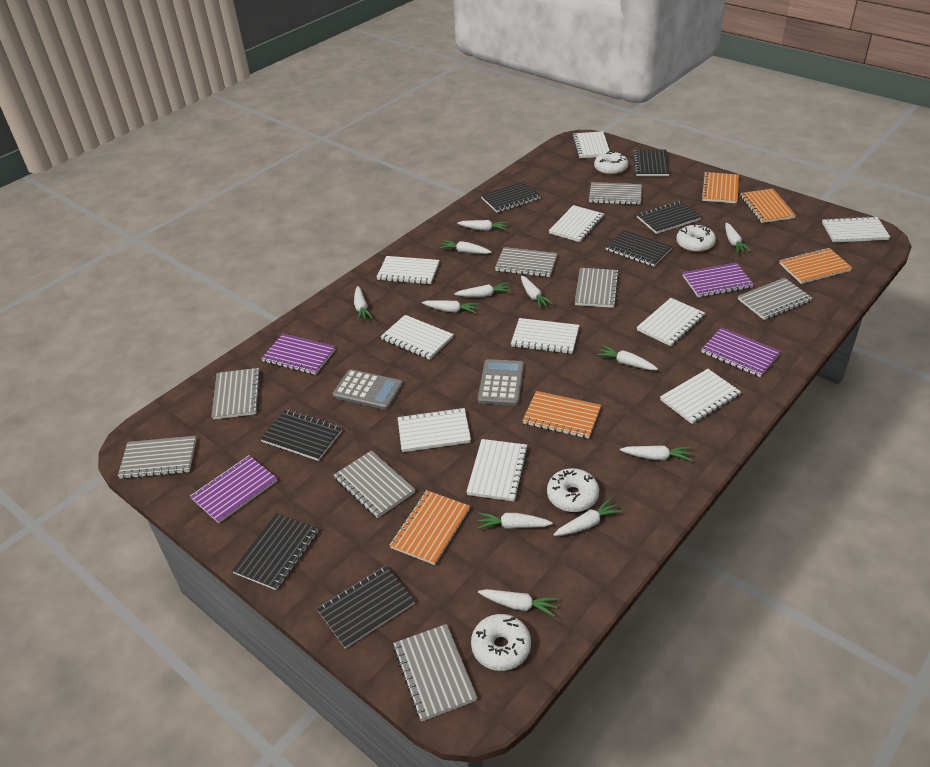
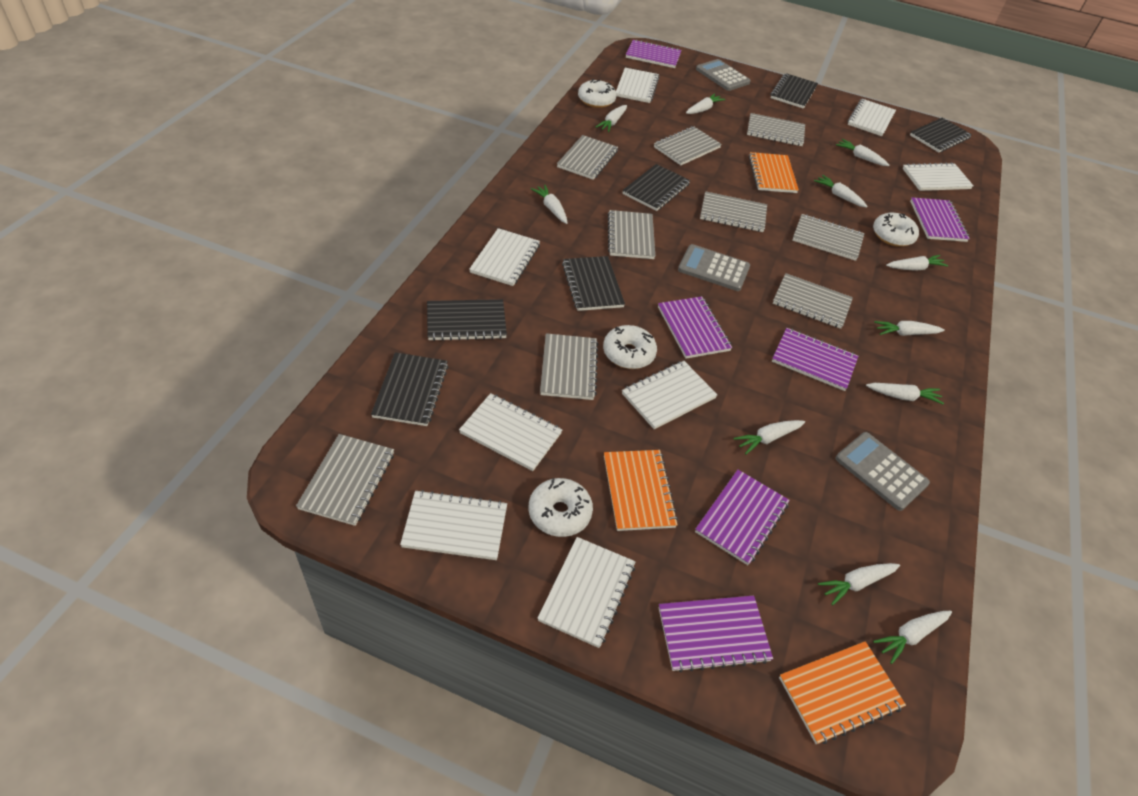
black notebook: [232,513,318,590] [260,409,342,461] [317,565,415,649] [481,181,541,213] [605,230,672,267] [633,149,670,176] [637,201,702,234] = 7 -> [371,352,448,426] [427,299,507,341] [562,256,625,311] [622,164,690,211] [771,73,818,109] [910,118,972,152] = 6
grey calculator: [332,369,403,410] [478,359,524,406] = 2 -> [678,244,750,291] [696,59,751,91] [836,432,930,511] = 3
grey notebook: [118,436,196,479] [211,368,261,420] [334,450,416,518] [393,624,477,722] [495,247,558,277] [575,268,619,308] [589,182,642,205] [738,278,812,320] = 8 -> [296,434,394,526] [540,333,598,400] [557,135,618,180] [607,210,655,259] [654,126,722,165] [700,191,767,232] [747,113,805,146] [773,273,853,329] [792,214,865,261] = 9
orange notebook: [390,490,470,565] [522,391,601,439] [701,172,739,204] [740,189,796,223] [779,248,852,284] = 5 -> [604,450,678,531] [749,152,799,193] [779,641,906,744] = 3
purple notebook: [190,455,277,523] [261,334,336,375] [683,263,754,297] [701,327,781,377] = 4 -> [626,39,682,68] [658,296,732,359] [658,596,773,673] [695,470,790,565] [772,328,858,391] [910,197,970,242] = 6
white carrot: [354,286,373,322] [422,300,479,313] [439,240,491,254] [454,282,511,297] [457,220,509,231] [477,513,553,529] [478,589,559,617] [521,275,553,309] [553,498,622,536] [596,345,658,370] [620,445,692,461] [725,223,751,254] = 12 -> [531,185,568,224] [596,105,627,132] [686,93,725,114] [733,420,805,455] [814,175,868,208] [818,563,900,605] [836,139,889,166] [866,383,944,404] [873,611,952,664] [874,321,945,336] [886,255,949,271] = 11
white notebook: [377,256,440,284] [381,315,454,360] [398,408,471,452] [466,439,528,501] [511,318,579,354] [549,205,604,242] [572,131,610,158] [637,298,705,346] [660,369,741,424] [822,216,890,243] = 10 -> [400,490,507,560] [459,393,563,471] [469,228,540,286] [537,537,635,648] [616,68,660,103] [622,361,718,429] [848,99,896,136] [902,162,974,191] = 8

